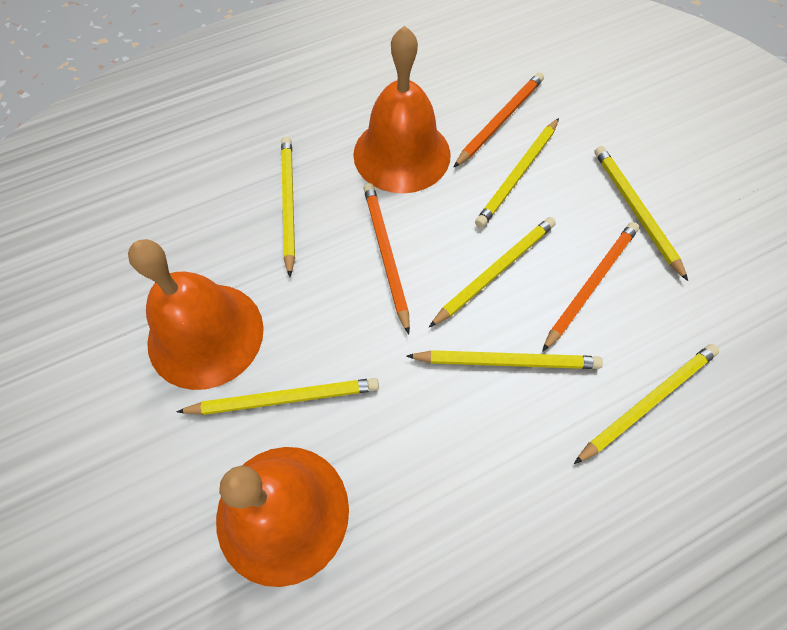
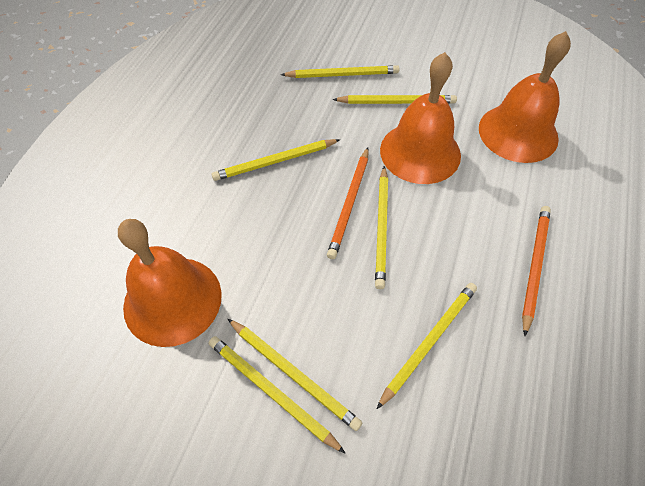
orange pencil: [363,183,410,334] [453,72,544,168] [542,222,639,352] = 3 -> [327,147,369,259] [522,206,551,337] = 2

